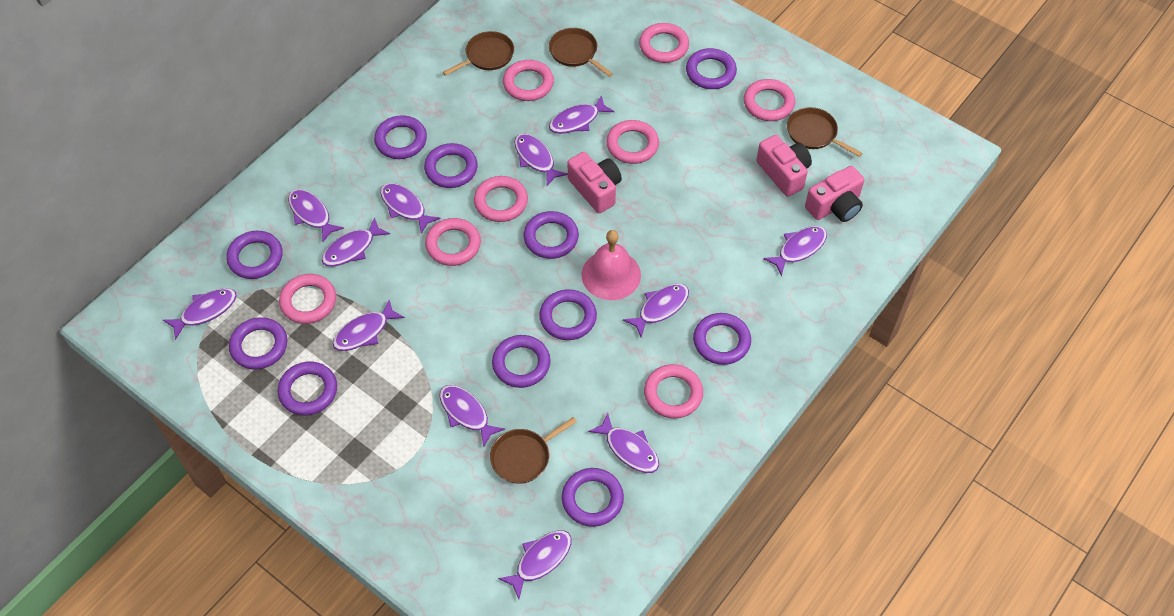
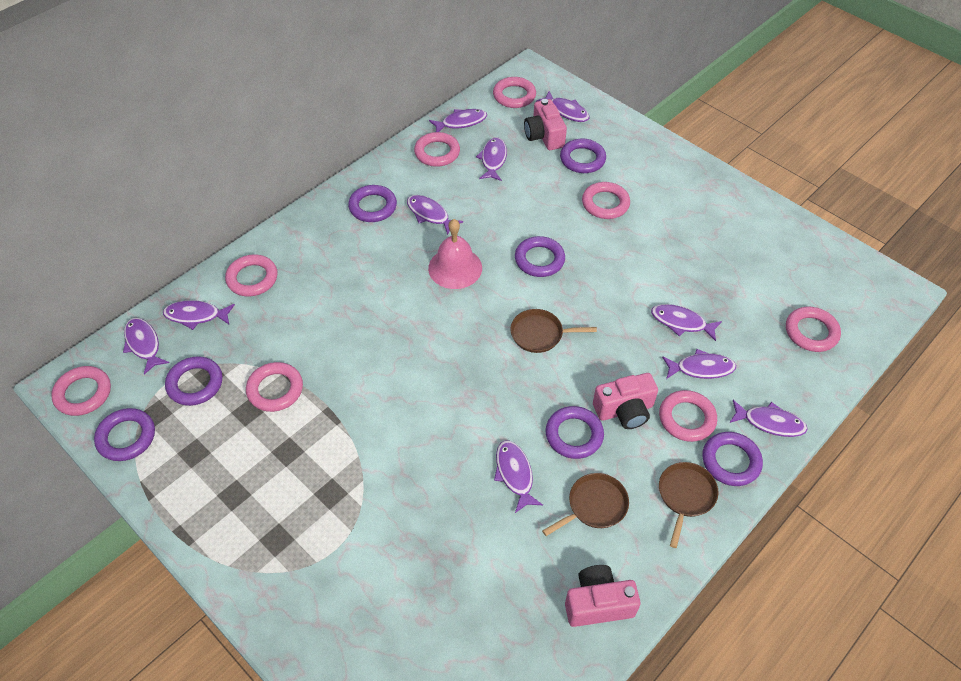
brown pan: [443,31,514,76] [490,417,577,484] [549,28,613,77] [787,107,862,157] = 4 -> [510,309,597,353] [542,473,629,536] [659,462,719,548] = 3
purple fish: [163,288,237,340] [288,189,344,242] [322,217,390,267] [333,300,405,351] [380,183,440,234] [439,385,505,447] [498,530,572,599] [514,133,568,186] [549,95,614,134] [588,413,659,473] [623,284,689,338] [763,226,827,276] = 12 -> [123,318,169,374] [163,300,235,330] [407,195,463,235] [429,109,487,132] [476,137,507,181] [494,441,543,513] [536,91,590,122] [651,304,722,341] [662,349,736,379] [729,400,808,437] = 10
purple ring: [226,231,283,279] [229,317,287,369] [278,362,337,415] [374,115,427,159] [424,143,478,188] [492,335,551,388] [524,211,579,259] [539,289,597,340] [562,468,624,527] [686,48,737,89] [693,313,751,365] = 11 -> [94,408,155,461] [165,356,222,406] [348,185,397,222] [515,236,565,277] [546,406,604,459] [560,139,606,173] [702,432,763,486] = 7

